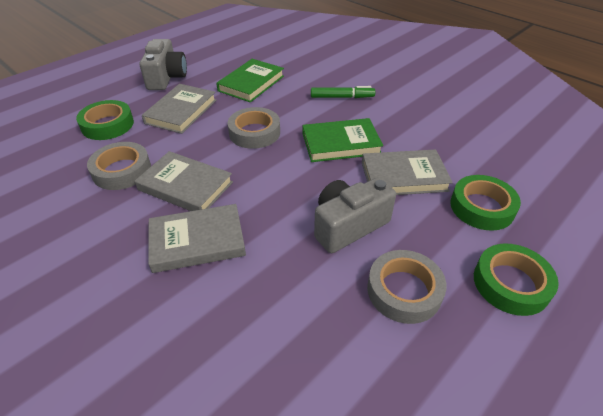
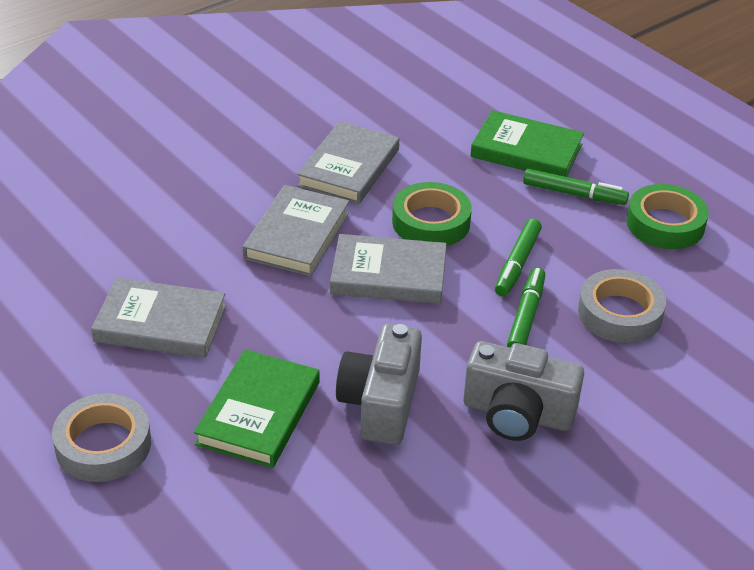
green marker: [311,86,375,98] = 1 -> [495,218,542,296] [507,267,545,348] [523,169,629,205] = 3
green tape: [76,100,134,140] [450,175,521,231] [474,243,559,316] = 3 -> [392,182,472,246] [626,184,709,249] = 2
grey tape: [87,142,151,190] [228,107,280,149] [367,250,446,324] = 3 -> [52,393,151,482] [578,269,666,343] = 2

